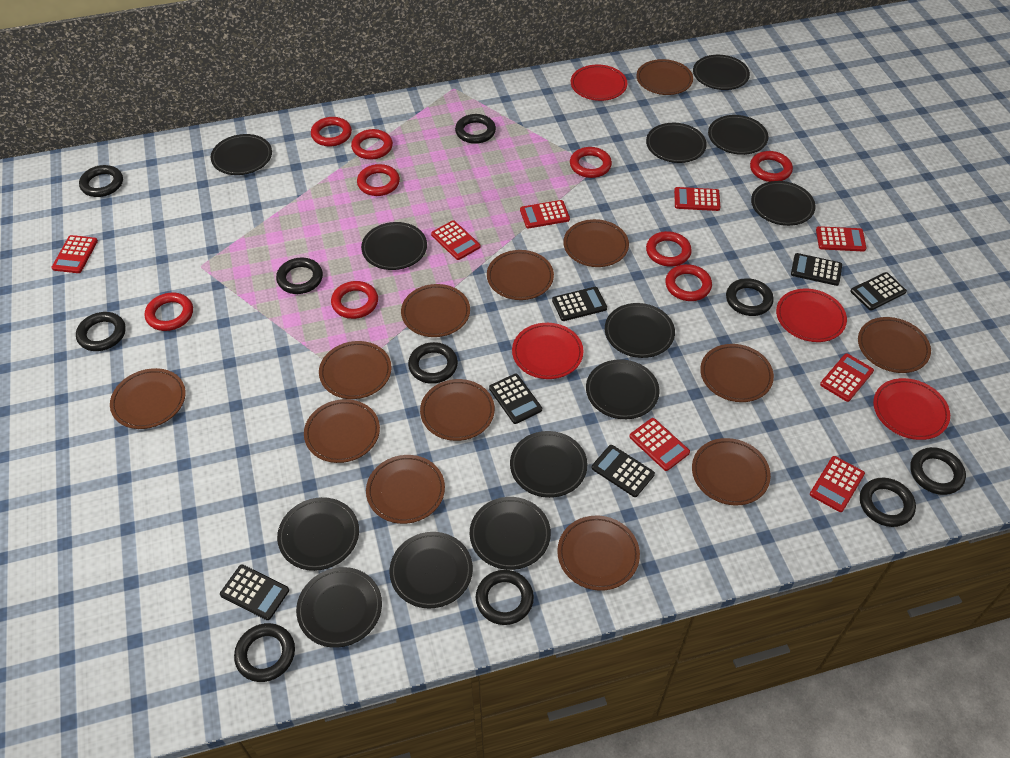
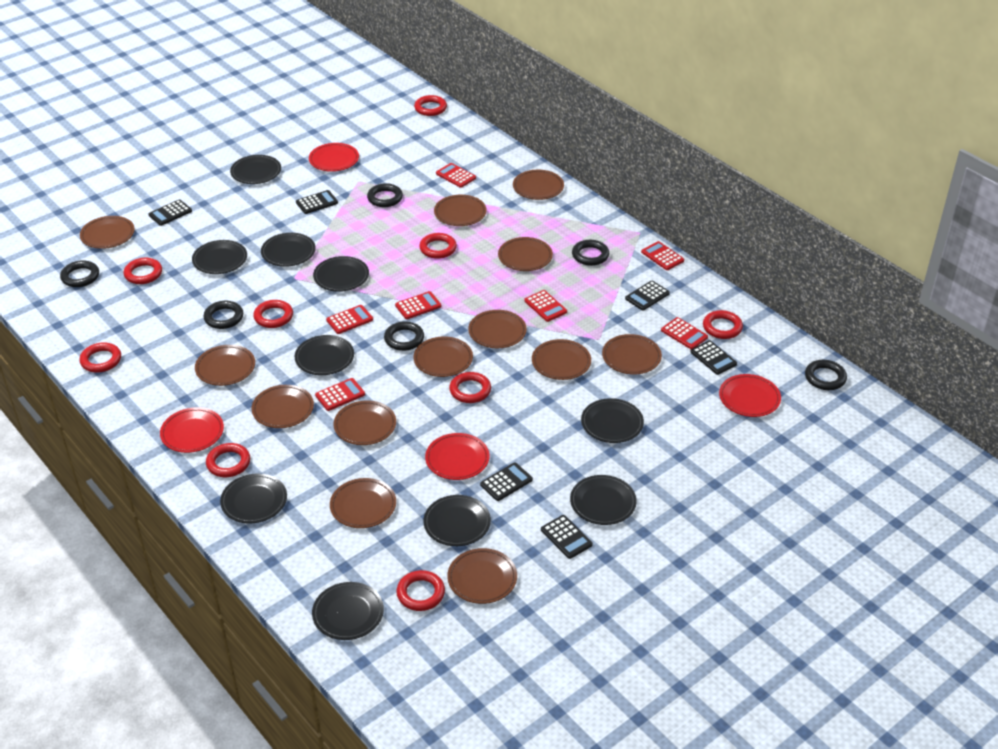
black plate: [211,134,272,175] [277,497,359,571] [296,567,382,648] [361,222,427,270] [390,532,473,609] [470,497,551,570] [510,431,587,498] [586,359,660,419] [605,303,675,358] [646,123,707,163] [693,55,750,90] [708,115,768,155] [751,181,816,226] = 13 -> [192,240,247,274] [220,473,287,524] [230,155,281,184] [261,233,316,267] [295,335,354,375] [312,582,384,640] [313,256,369,292] [423,495,491,546] [570,475,637,525] [581,398,644,443] = 10
black ring: [76,312,126,351] [79,165,123,197] [234,623,295,682] [276,258,323,294] [408,342,458,384] [455,114,496,144] [476,570,534,625] [726,278,774,316] [860,478,916,527] [910,447,966,495] = 10 -> [60,260,99,287] [203,301,243,329] [367,183,403,207] [384,321,424,351] [572,240,609,266] [805,360,847,390] = 6
red calculator: [51,235,98,273] [431,220,481,260] [520,200,570,228] [629,418,690,471] [674,187,720,211] [810,456,865,512] [816,226,867,252] [820,353,874,402] = 8 -> [315,378,365,411] [326,305,373,334] [395,291,441,319] [436,163,476,188] [524,290,567,322] [641,241,684,270] [661,317,708,349] = 7

